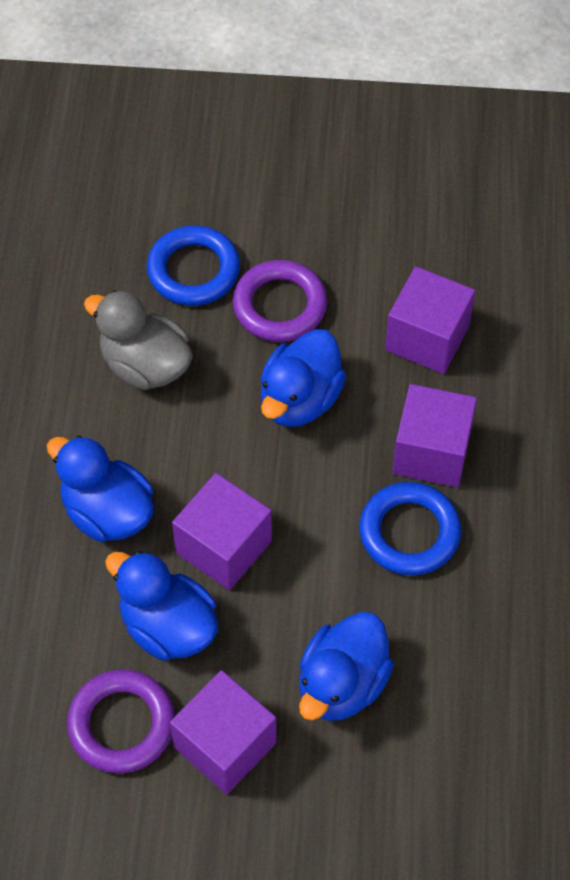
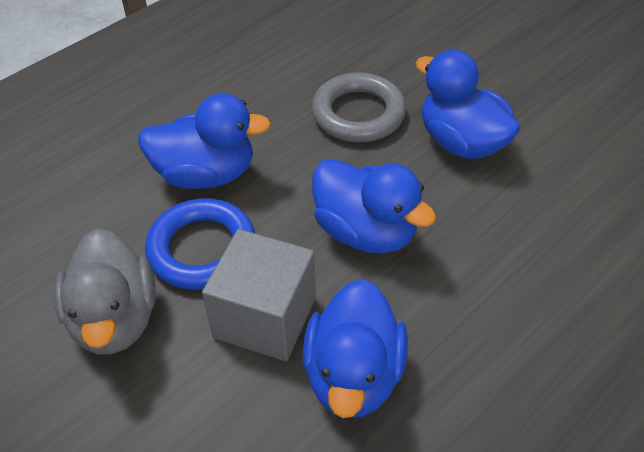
blue ring: [147,225,240,306] [359,482,461,575] = 2 -> [145,198,255,290] = 1
grey cube: none = 0 -> [202,229,316,361] = 1
grey ring: none = 0 -> [312,73,406,142] = 1
purple cube: [170,670,277,794] [172,473,272,590] [385,266,475,374] [392,384,477,487] = 4 -> none = 0
purple ring: [67,669,175,773] [233,260,327,342] = 2 -> none = 0

